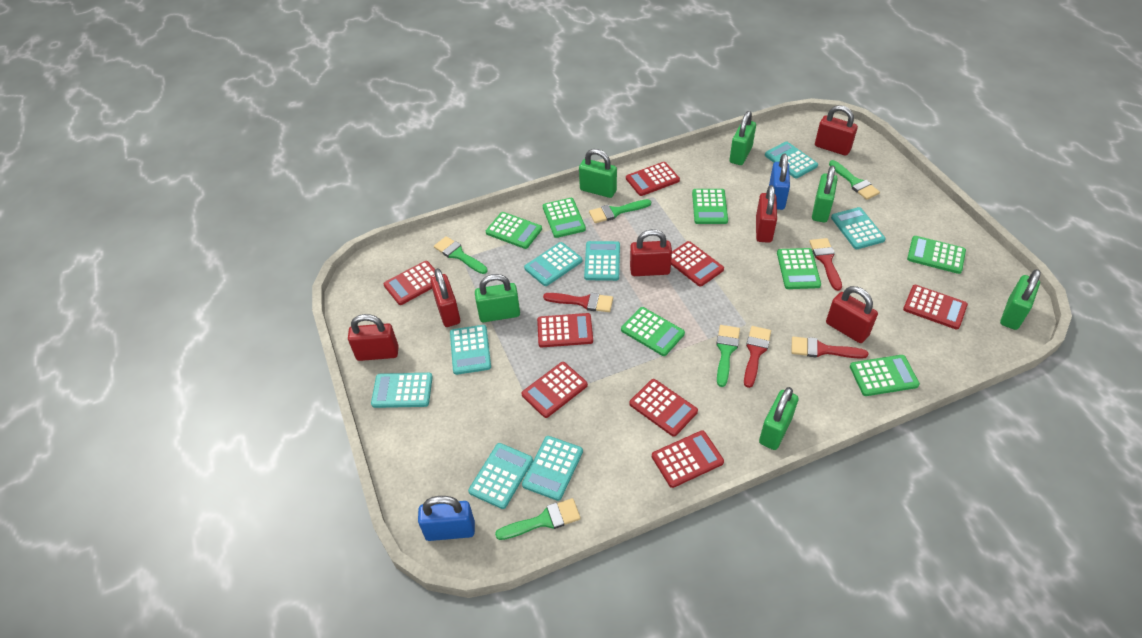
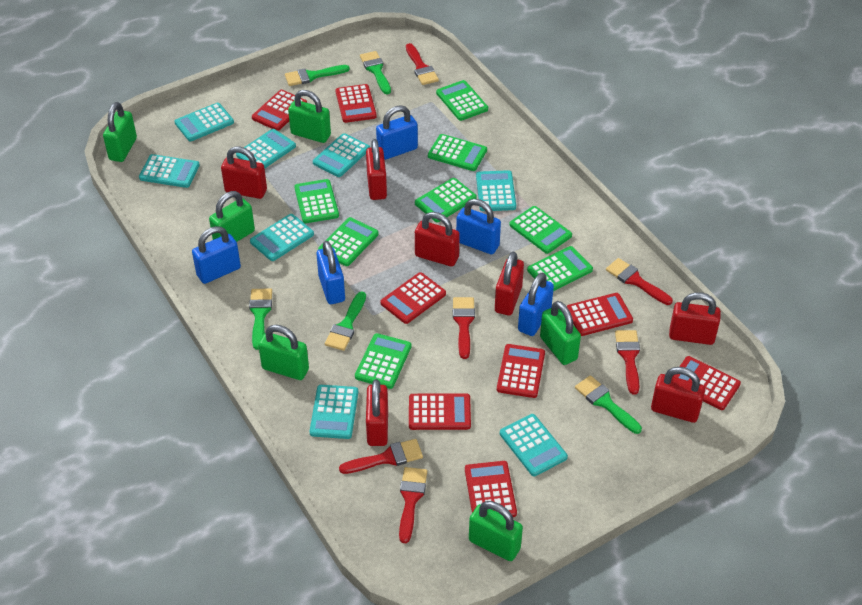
blue padlock: [418,496,475,541] [769,154,790,210] = 2 -> [192,226,241,284] [316,241,345,304] [376,105,418,160] [456,199,501,254] [518,272,554,336] = 5
green calculator: [486,212,542,249] [543,198,586,238] [621,307,685,356] [692,189,728,224] [777,248,821,289] [850,355,920,396] [907,236,966,274] = 7 -> [294,179,339,223] [318,217,379,266] [355,333,412,389] [415,178,477,222] [428,134,487,171] [436,80,488,121] [510,206,572,254] [527,246,593,291] = 8
red brush: [543,293,613,312] [744,326,771,388] [792,337,868,359] [809,238,842,291] = 4 -> [339,439,423,474] [399,467,427,543] [406,43,439,85] [453,297,475,359] [606,258,673,305] [615,330,640,395] = 6
red padlock: [348,314,399,361] [430,268,460,327] [630,229,672,276] [756,185,777,243] [815,105,858,156] [826,286,878,343] = 6 -> [221,147,267,199] [366,139,387,200] [366,379,388,446] [415,212,460,267] [495,252,524,315] [651,367,706,423] [669,292,721,345] = 7

